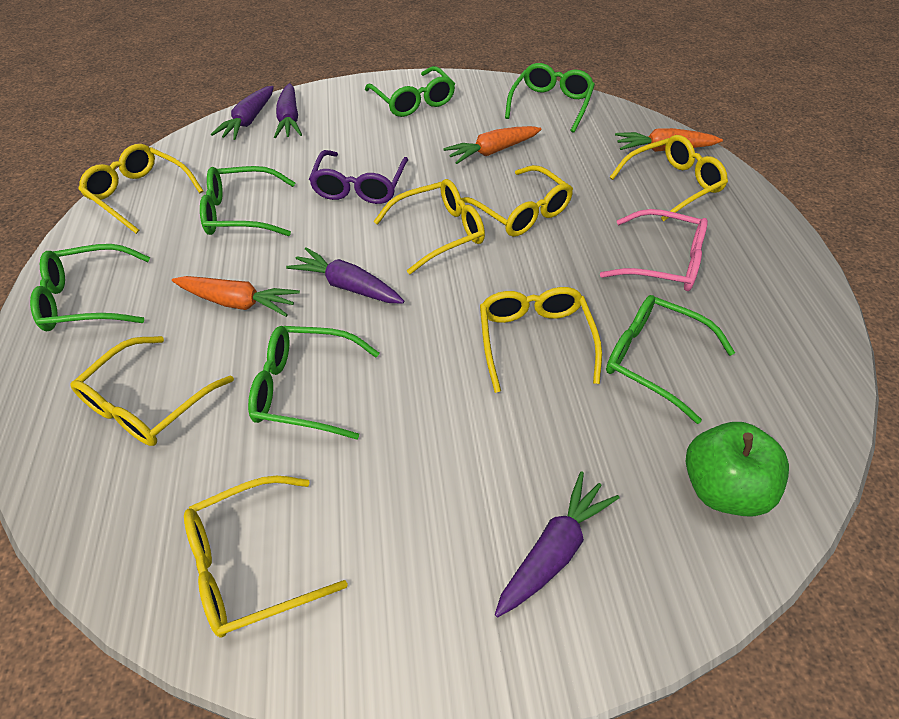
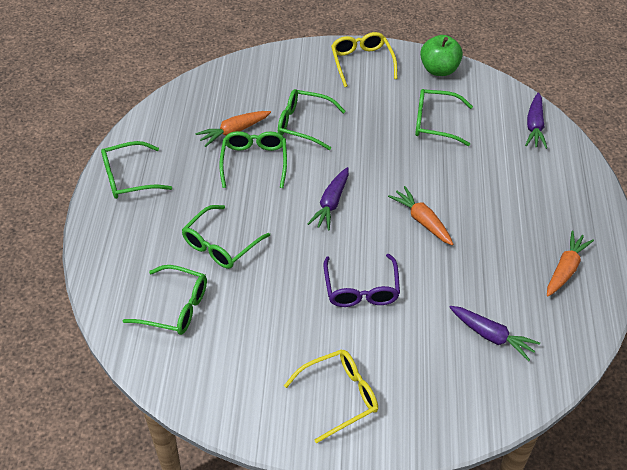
pink glasses: [600,209,708,291] = 1 -> none = 0
purple carrot: [211,86,274,140] [274,83,302,138] [286,247,404,303] [495,471,619,617] = 4 -> [308,167,349,231] [449,306,540,361] [525,92,547,149] = 3
yellow glasses: [70,336,234,446] [78,144,203,234] [184,475,348,638] [373,179,485,274] [461,165,573,237] [480,287,602,393] [609,135,728,221] = 7 -> [284,349,378,443] [331,32,397,87] = 2

